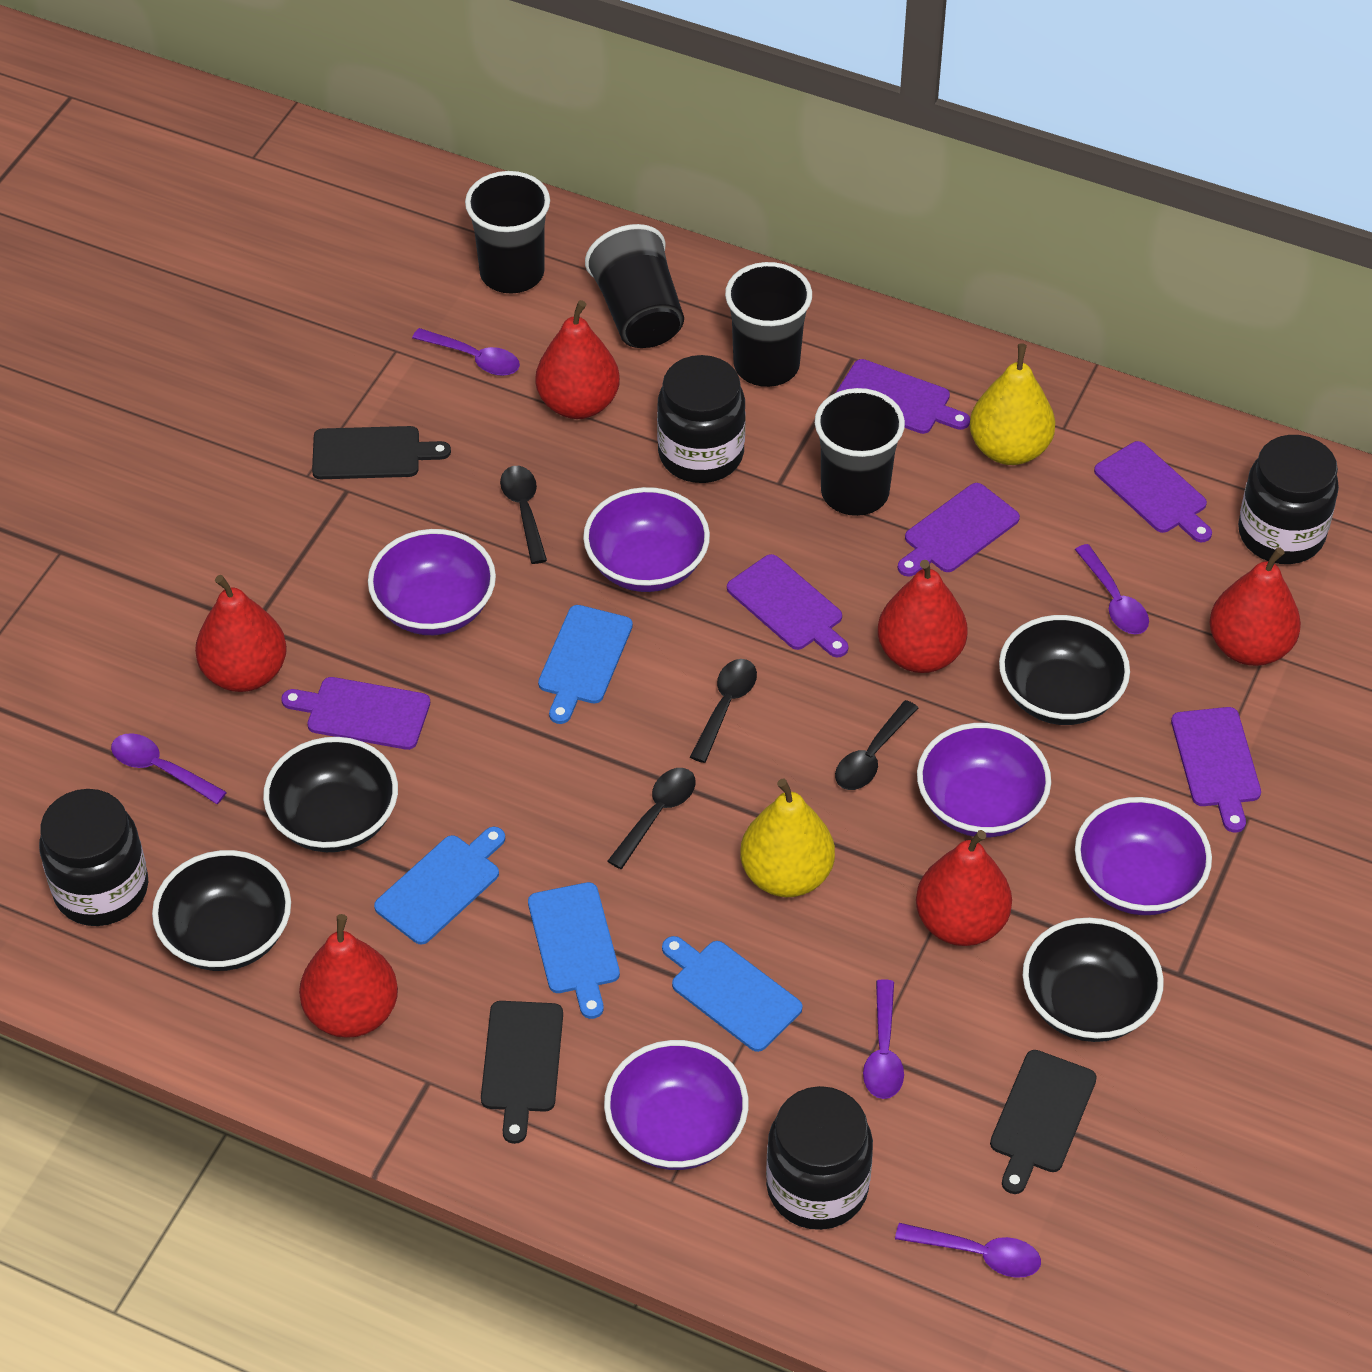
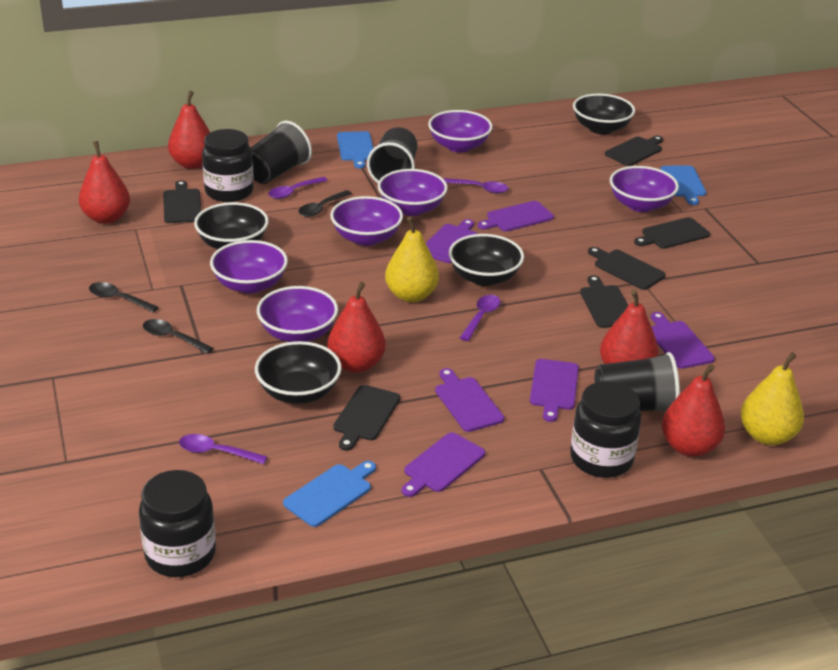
black cup: [465,171,550,294] [585,224,684,348] [725,262,812,387] [815,388,905,516] = 4 -> [251,121,312,184] [367,127,418,183] [595,352,680,411] = 3
black cutting board: [312,426,451,479] [481,1001,563,1144] [990,1050,1097,1194] = 3 -> [163,180,201,223] [333,385,400,451] [580,275,628,328] [588,247,666,290] [605,136,663,166] [634,217,710,249] = 6
black jar: [39,789,148,926] [657,355,746,483] [766,1086,873,1230] [1238,435,1339,564] = 4 -> [139,470,216,577] [202,129,254,202] [570,381,641,478] = 3
black spoon: [500,466,547,564] [608,768,696,869] [690,659,757,763] [835,700,918,790] = 4 -> [89,282,158,312] [143,319,213,354] [298,190,352,217] = 3
blue cutting board: [374,827,505,944] [528,882,620,1019] [538,605,633,724] [662,936,803,1052] = 4 -> [283,461,376,527] [337,131,373,169] [660,166,706,205] = 3
purple bowl: [368,529,496,635] [583,487,710,592] [604,1040,749,1170] [917,723,1051,838] [1075,797,1212,915] = 5 -> [210,240,288,294] [257,286,338,342] [330,196,403,246] [378,169,448,216] [428,110,493,152] [610,166,679,212] = 6
purple spoon: [111,733,227,804] [412,328,520,376] [863,979,904,1099] [895,1223,1041,1278] [1075,544,1149,634] = 5 -> [179,434,267,464] [268,177,328,199] [444,178,509,194] [460,295,500,341] = 4
red pear: [195,575,287,692] [299,914,398,1038] [536,300,620,419] [878,560,968,673] [916,830,1012,946] [1209,547,1301,666] = 6 -> [79,141,130,224] [168,91,210,169] [327,282,386,373] [600,290,659,364] [662,364,725,457] = 5

